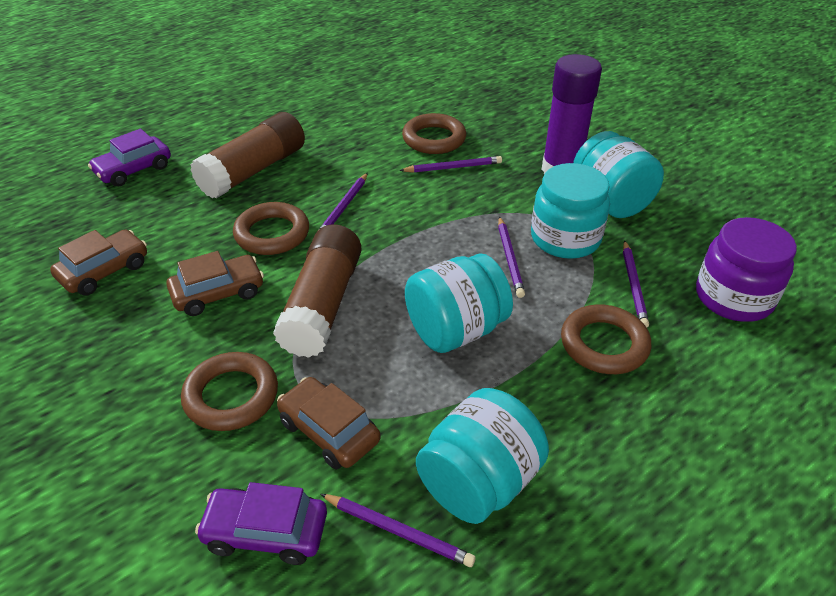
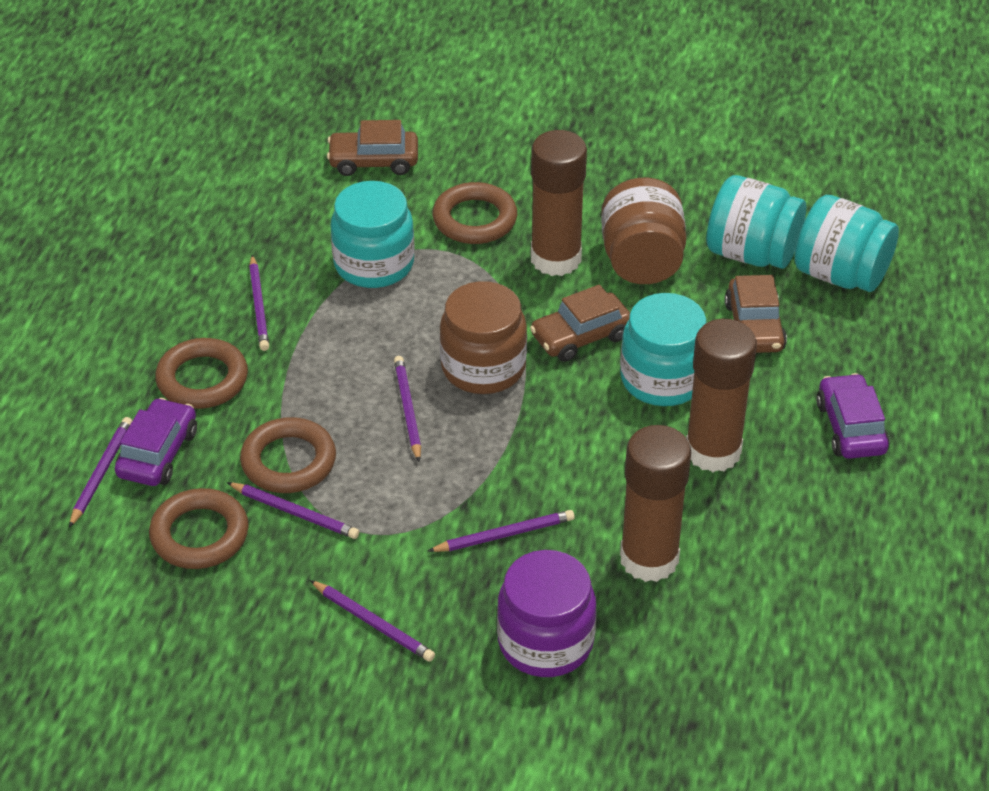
brown glue stick: [190,112,305,199] [273,224,362,358] = 2 -> [531,130,587,276] [620,425,691,582] [686,319,757,472] = 3
brown jar: none = 0 -> [439,281,527,394] [601,178,686,284] = 2
purple glue stick: [542,54,602,174] = 1 -> none = 0
purple pencil: [319,173,368,229] [320,494,476,567] [399,156,502,173] [498,216,525,298] [623,240,649,328] = 5 -> [69,417,132,528] [227,482,359,539] [249,255,269,351] [310,580,435,662] [394,356,421,462] [428,510,575,552] = 6

